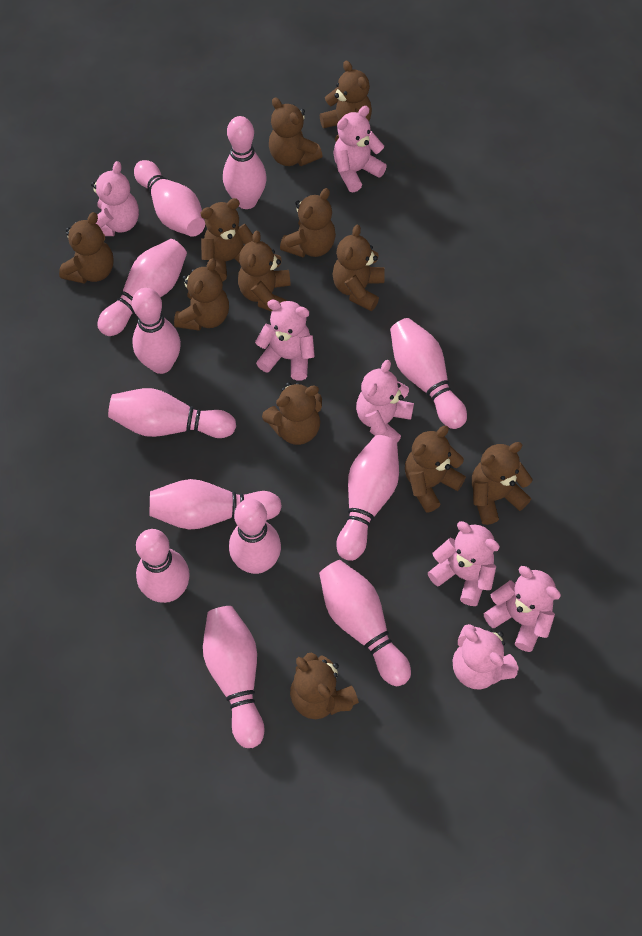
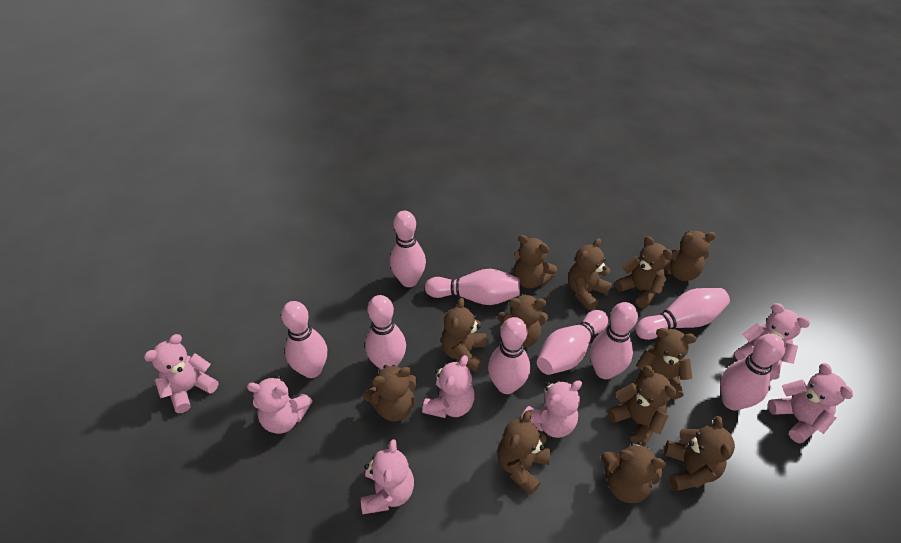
pink bowling pin: [97,239,187,336] [108,388,236,438] [132,288,181,374] [134,160,205,237] [136,529,190,603] [149,479,282,530] [203,606,265,748] [223,116,267,209] [229,499,281,574] [319,560,411,686] [336,435,399,561] [390,318,467,429] = 12 -> [281,301,327,378] [365,295,406,370] [390,211,426,287] [425,269,520,305] [488,317,530,394] [537,310,608,375] [590,302,638,379] [636,288,730,340] [721,334,786,411] = 9

